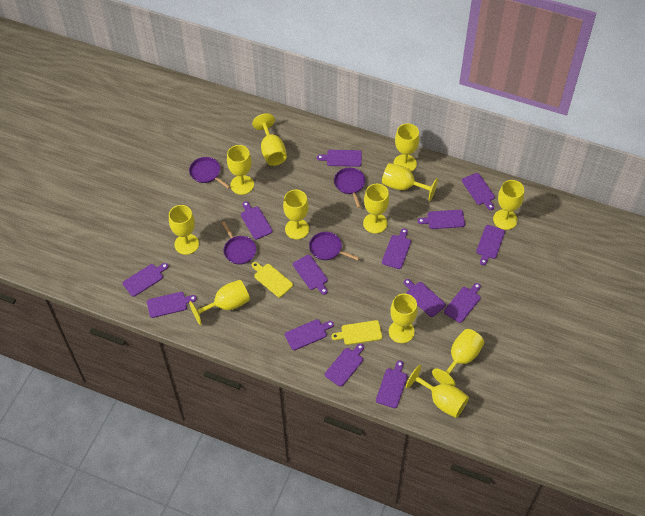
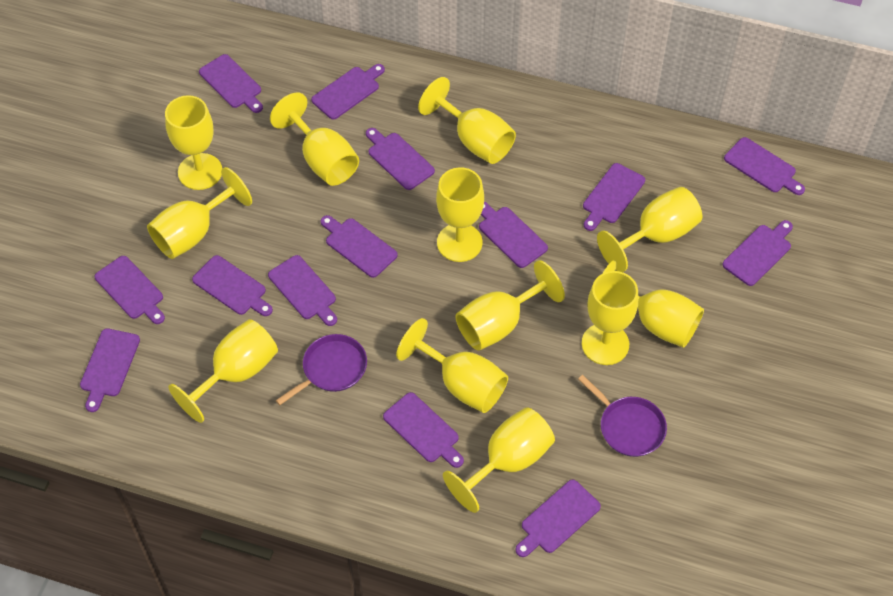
purple pan: [189,157,230,189] [222,221,257,265] [309,232,359,260] [334,168,366,208] = 4 -> [275,334,367,405] [578,375,667,457] = 2
yellow cutting board: [252,262,293,297] [331,320,382,345] = 2 -> none = 0

